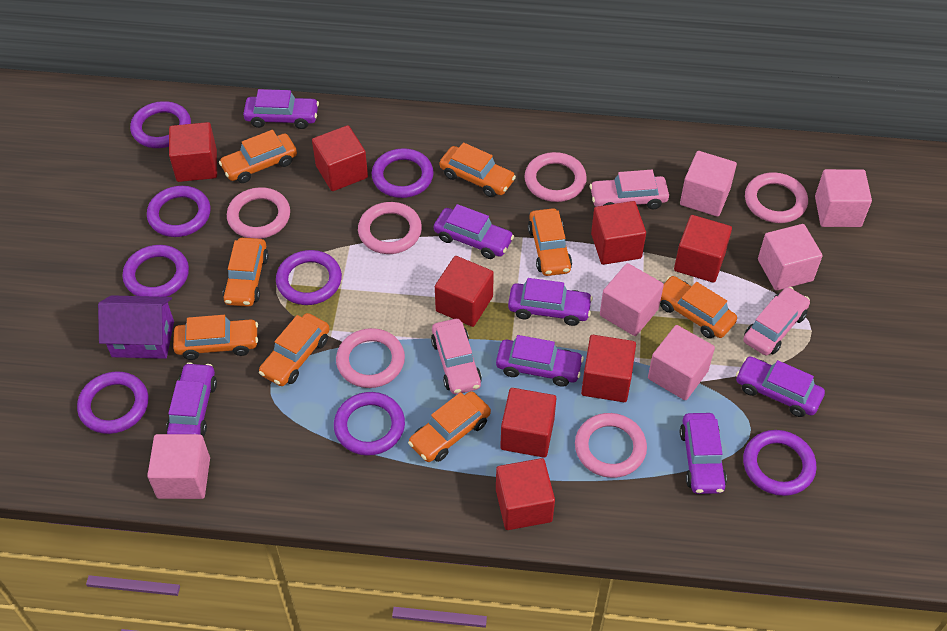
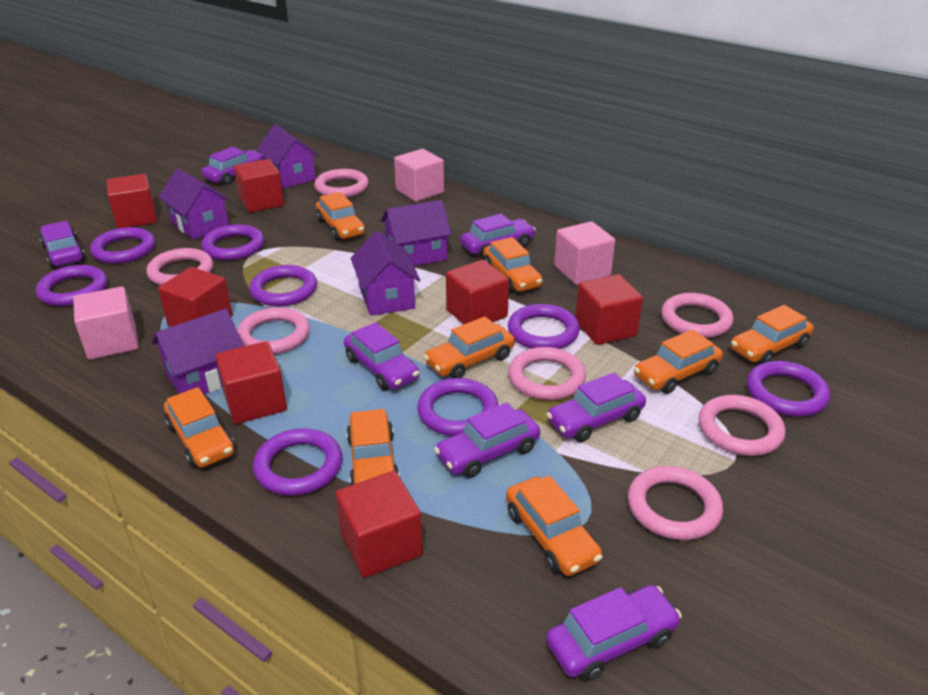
pink car: [431,319,482,394] [590,170,669,209] [743,287,810,355] = 3 -> none = 0
pink cube: [147,434,210,499] [600,263,664,336] [648,325,715,400] [680,151,737,217] [758,224,823,291] [815,169,872,227] = 6 -> [73,287,139,360] [394,149,444,202] [554,221,615,285] = 3
pink ring: [227,187,290,239] [336,328,405,388] [358,202,422,254] [524,152,587,202] [575,413,647,478] [745,172,808,223] = 6 -> [146,248,213,285] [237,307,310,354] [314,169,369,198] [508,347,586,400] [628,466,723,540] [661,293,733,338] [698,395,785,456] = 7
purple house: [98,295,174,359] = 1 -> [152,309,244,394] [159,168,230,240] [257,124,318,188] [351,231,420,316] [381,200,452,266] = 5
red cube: [169,122,217,182] [312,125,368,191] [435,256,494,327] [496,458,555,530] [500,388,557,458] [581,335,636,402] [591,201,646,265] [674,215,732,283] = 8 -> [107,174,157,228] [158,267,233,327] [216,341,287,424] [234,159,284,213] [336,471,423,578] [446,260,509,324] [575,274,643,345] = 7

